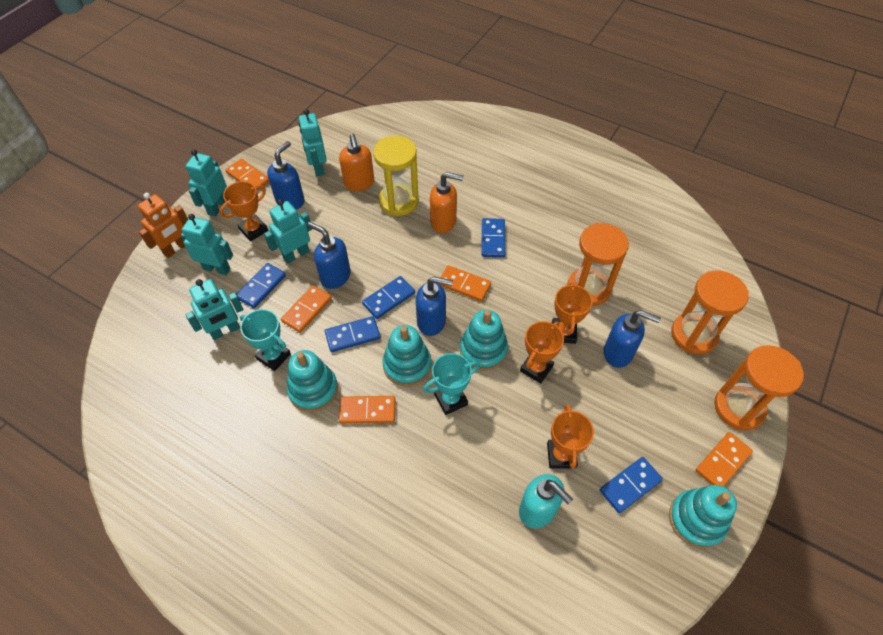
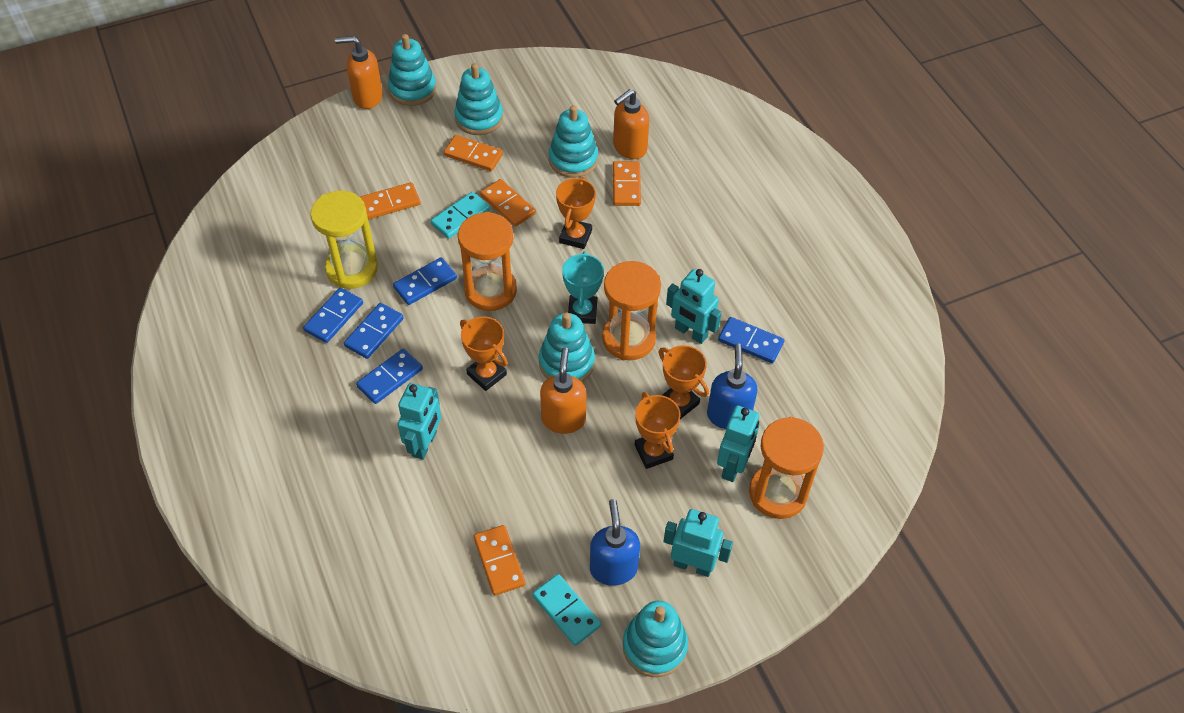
blue soap dispenser: [267,141,305,210] [308,222,351,289] [416,277,453,336] [604,310,661,368] = 4 -> [590,499,640,586] [707,343,758,429] = 2
orange robot: [138,193,188,258] = 1 -> none = 0
orange soap dispenser: [339,134,374,191] [430,172,464,233] = 2 -> [335,36,383,109] [540,347,586,434] [613,89,649,159] = 3
turquoise domino: none = 0 -> [431,192,490,239] [532,574,601,646] = 2
turquoise robot: [181,214,233,275] [185,150,227,217] [185,279,244,340] [264,199,312,264] [299,109,327,176] = 5 -> [398,383,441,460] [664,509,733,577] [666,269,722,344] [717,405,759,482] = 4
turquoise soap dispenser: [519,474,573,528] = 1 -> none = 0
turquoise stacking toy: [287,350,338,412] [382,325,431,387] [460,309,508,371] [669,485,737,549] = 4 -> [388,34,436,106] [454,63,503,135] [539,313,595,382] [549,105,598,178] [623,601,688,677] = 5
turquoise trophy: [240,309,291,371] [423,353,480,415] = 2 -> [562,251,604,324] = 1

